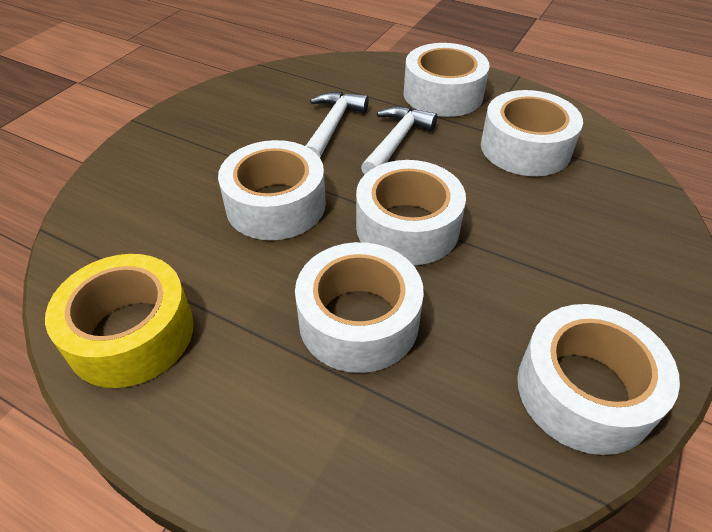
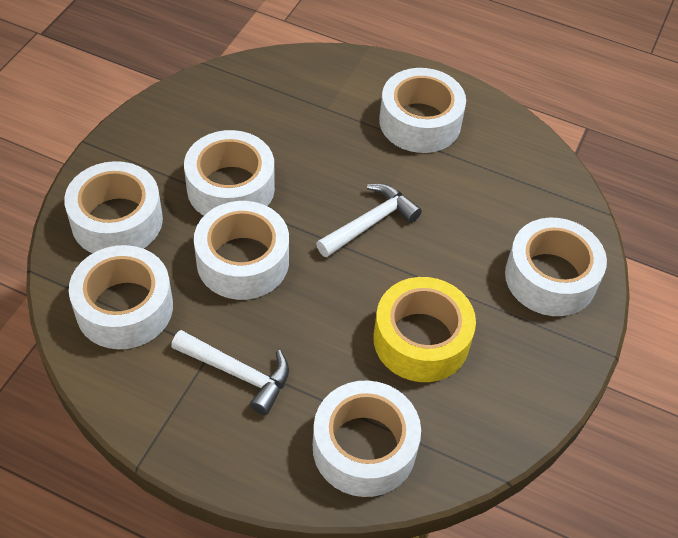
white tape: [218,140,326,240] [295,242,424,373] [356,160,466,265] [404,43,490,117] [481,90,583,176] [517,304,680,455] = 6 -> [64,161,163,253] [69,245,173,349] [184,130,275,216] [194,201,289,300] [313,381,421,497] [379,68,466,153] [505,218,607,316] = 7

